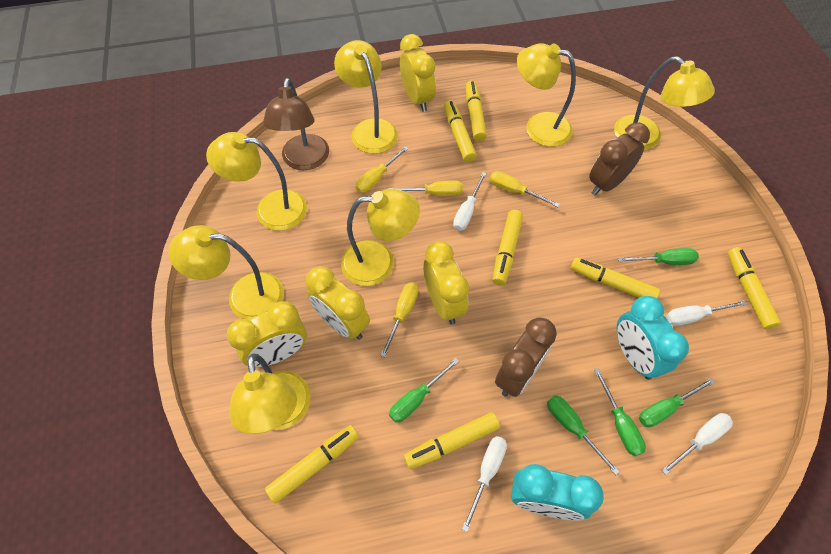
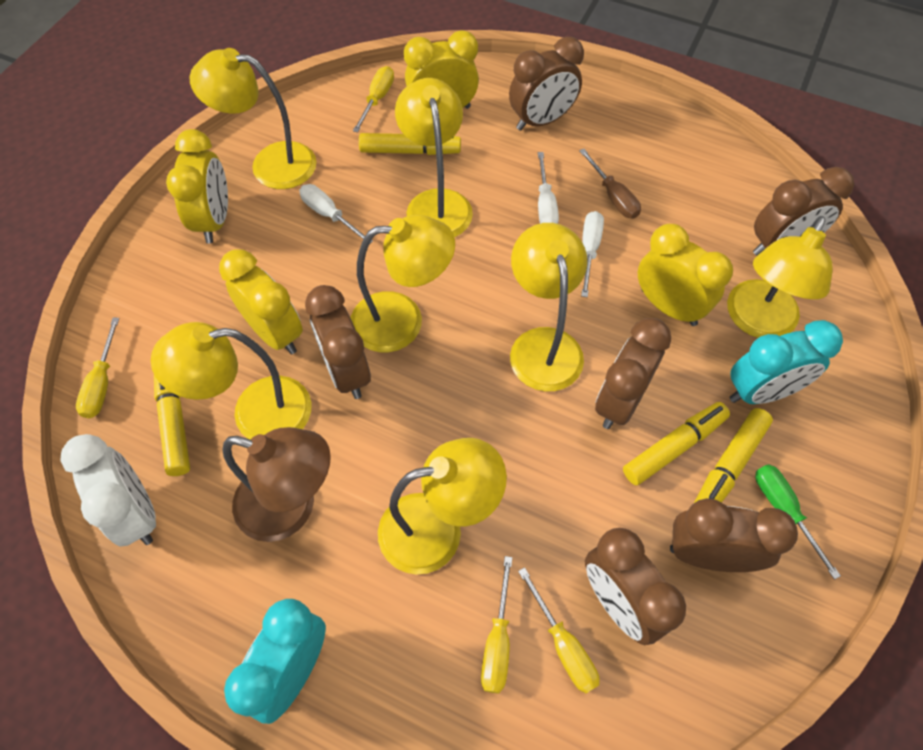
brown clock: [495,317,557,397] [589,123,650,196] = 2 -> [305,285,371,399] [509,37,584,131] [585,528,686,645] [595,318,671,429] [670,498,798,572] [753,167,854,256] = 6
brown screwdriver: none = 0 -> [579,149,641,218] = 1
green screwdriver: [389,358,459,423] [547,395,620,475] [594,368,646,456] [618,248,699,265] [639,378,715,427] = 5 -> [755,464,841,580] = 1
white clock: none = 0 -> [60,434,156,546] = 1
white screwdriver: [453,172,487,231] [462,436,507,532] [661,413,733,475] [666,300,747,326] = 4 -> [299,184,373,243] [538,152,559,224] [581,211,604,297] = 3
yellow marker: [265,425,359,503] [404,412,500,469] [444,100,477,162] [466,81,487,142] [493,210,523,285] [571,257,660,298] [728,247,781,329] = 7 -> [154,376,190,476] [359,133,461,155] [623,402,730,486] [694,408,773,503] = 4

